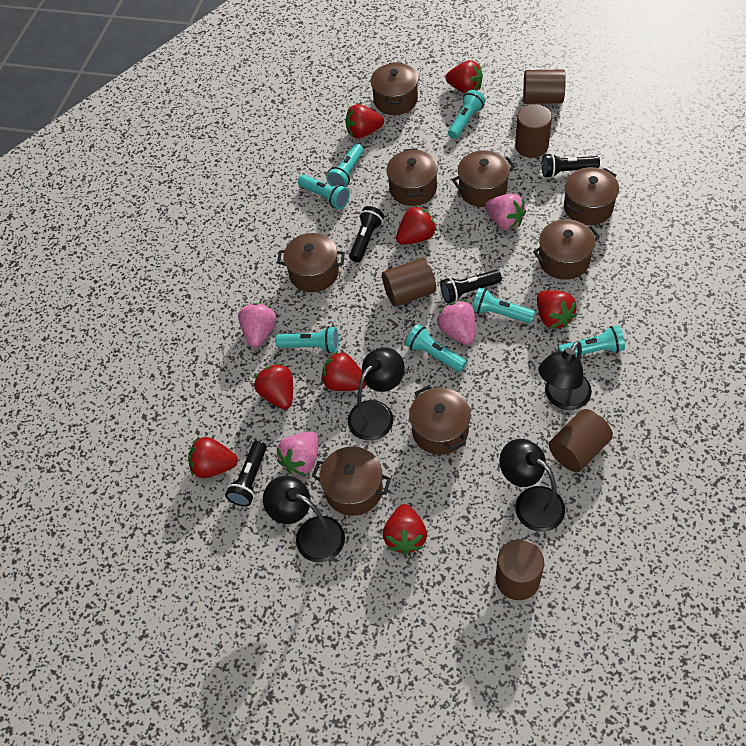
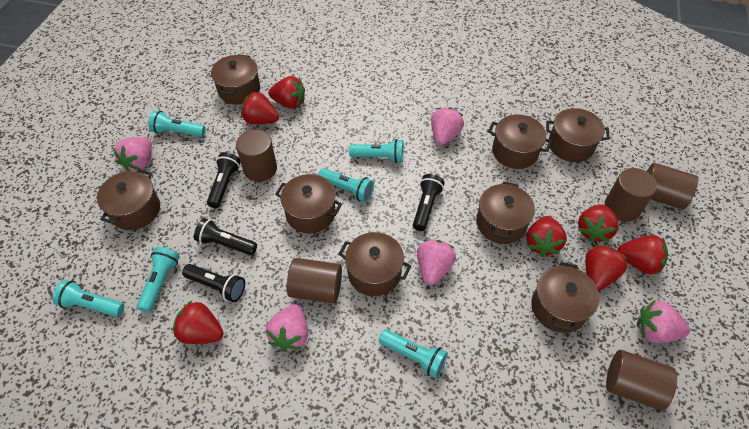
black lamp: [263,476,345,562] [348,348,405,441] [499,439,565,532] [538,341,592,410] = 4 -> none = 0
pink strawberry: [238,303,276,347] [277,432,319,475] [437,300,475,345] [485,194,526,230] = 4 -> [113,137,152,171] [266,304,308,352] [417,239,456,285] [431,107,464,146] [637,300,690,343] = 5
red strawberry: [188,437,238,478] [254,363,293,409] [321,351,367,391] [346,104,384,138] [383,504,427,555] [396,205,437,245] [445,60,483,94] [537,290,577,329] = 8 -> [173,301,224,344] [241,92,279,124] [268,76,305,109] [526,216,567,256] [578,204,619,242] [585,245,628,291] [618,235,668,275] = 7
turquoise flashlight: [276,326,339,353] [298,175,350,209] [326,144,364,187] [405,324,467,372] [448,90,485,139] [472,288,535,323] [558,326,625,356] = 7 -> [52,280,124,317] [137,247,180,312] [148,111,205,137] [318,168,374,202] [349,139,404,163] [379,329,448,378] = 6

